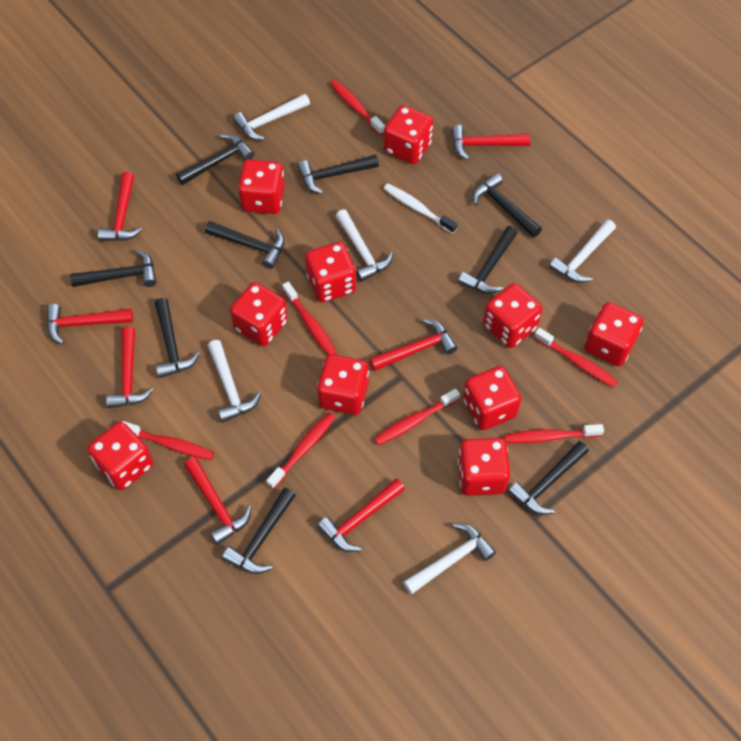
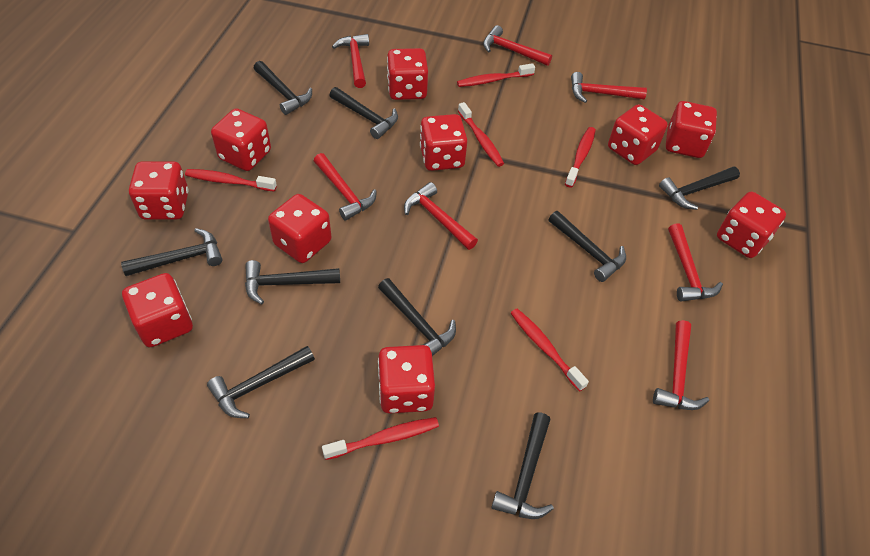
red toothbrush: [122,421,214,460] [266,413,336,489] [282,282,337,355] [330,80,385,135] [374,389,460,445] [504,424,604,443] [534,328,618,388] = 7 -> [185,169,277,191] [322,417,439,460] [457,63,535,87] [458,102,504,167] [511,309,589,392] [565,127,596,188] = 6
white hammer: [208,340,261,423] [233,94,310,140] [336,209,393,282] [403,523,496,594] [549,220,616,283] = 5 -> none = 0
white toothbrush: [383,184,457,234] = 1 -> none = 0

